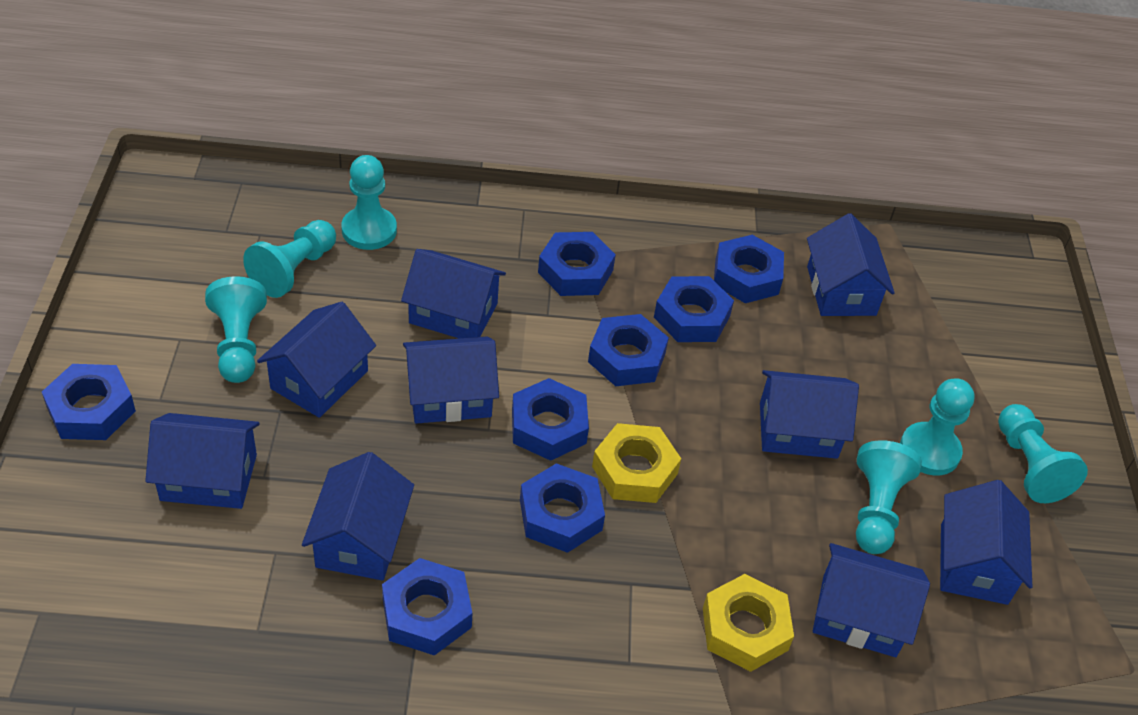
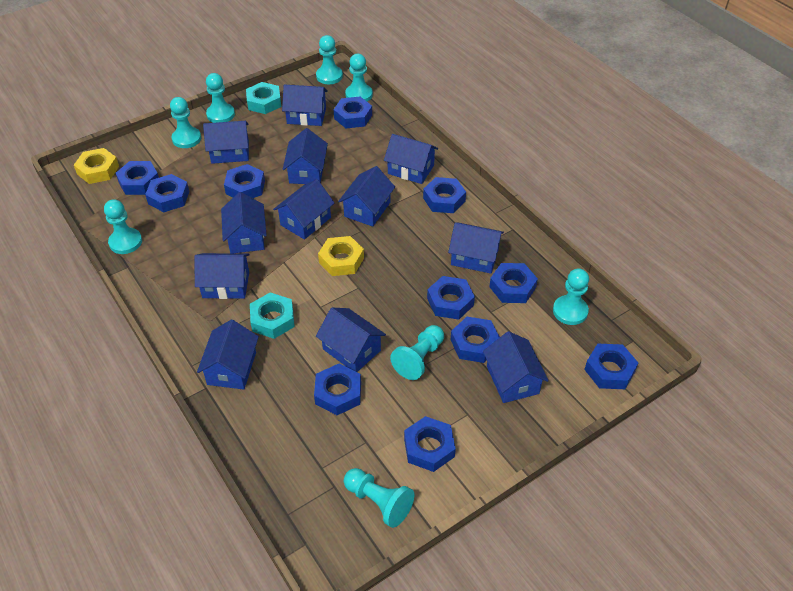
blue house: [145,413,260,509] [257,302,376,418] [302,452,414,580] [401,249,506,338] [403,336,499,424] [760,370,859,459] [807,213,895,316] [813,543,930,657] [940,480,1032,605] = 9 -> [194,253,250,299] [197,320,259,390] [203,121,249,164] [221,192,267,253] [273,179,334,240] [282,85,328,126] [283,128,328,184] [316,308,386,372] [338,166,395,227] [384,134,438,184] [448,222,504,274] [483,331,549,403] = 12
blue nut: [42,364,136,440] [382,558,473,656] [512,378,589,461] [520,463,605,553] [538,232,616,296] [588,314,669,386] [654,276,734,342] [714,235,784,303] = 8 -> [116,161,159,195] [145,174,190,212] [224,164,265,198] [314,364,361,415] [334,97,372,128] [404,416,456,472] [423,177,466,213] [427,276,475,320] [451,317,500,363] [489,263,538,303] [584,344,638,389] = 11
turquoise nut: none = 0 -> [246,82,281,114] [250,292,295,339] = 2
turquoise pawn: [205,276,267,383] [243,220,336,298] [341,155,397,250] [856,440,922,554] [900,378,974,475] [998,404,1088,503] = 6 -> [104,199,142,254] [170,97,201,148] [206,73,235,123] [316,35,343,84] [344,468,414,528] [345,54,373,102] [390,325,444,380] [553,268,589,325] = 8

